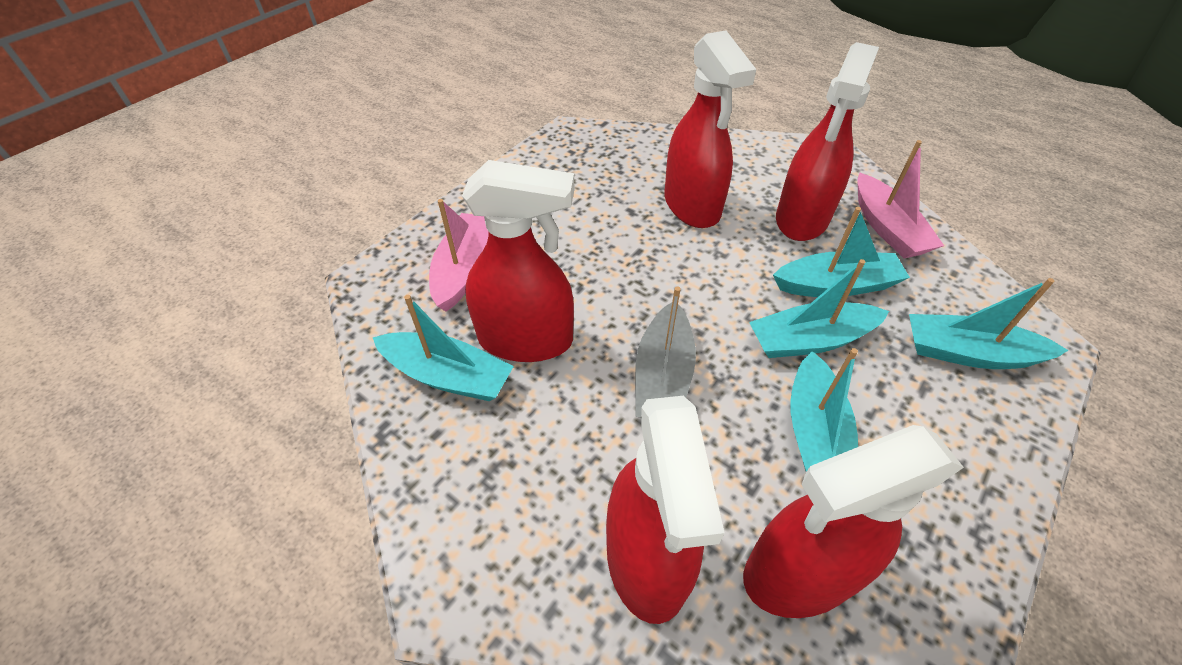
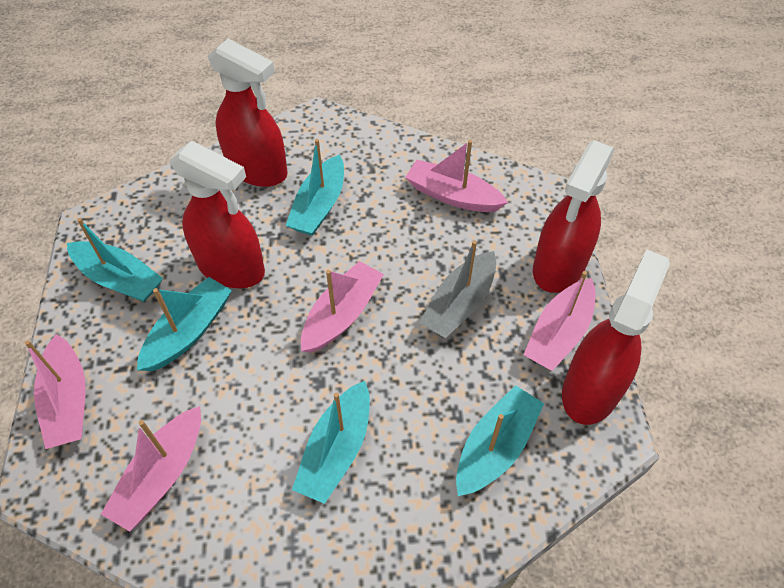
pink boat: [429,199,489,312] [857,140,944,258] = 2 -> [25,334,86,449] [101,406,201,531] [301,261,384,353] [405,140,508,212] [524,271,596,371] = 5
red spray bottle: [462,160,574,362] [606,396,725,624] [664,31,757,228] [743,425,964,618] [776,42,879,241] = 5 -> [170,141,265,288] [208,39,288,187] [533,140,615,293] [562,249,670,425] = 4

